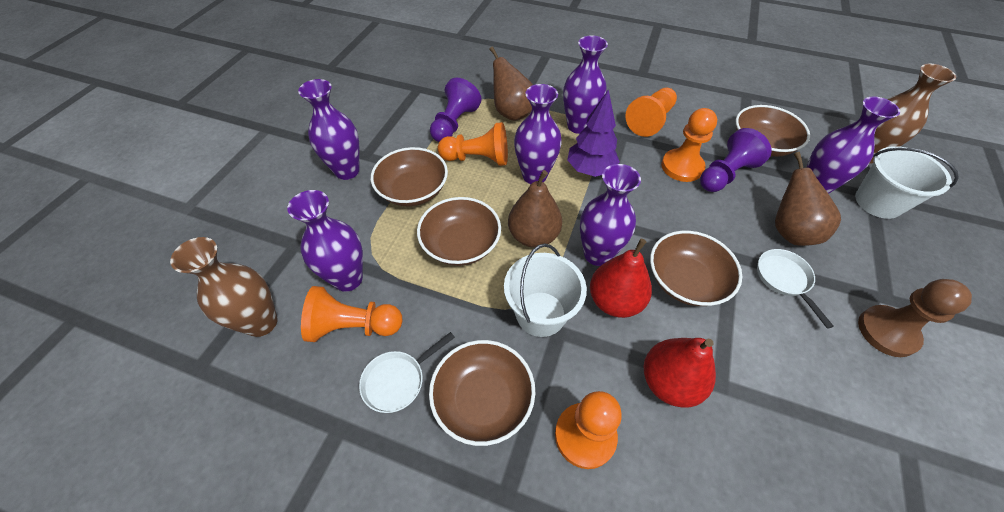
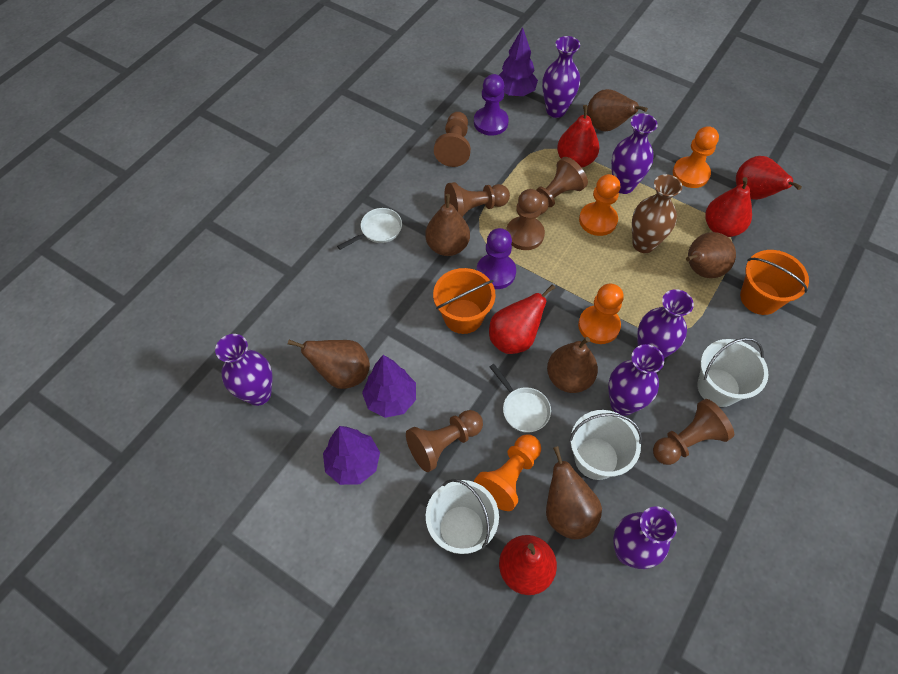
brown bowl: [371,147,448,206] [417,197,501,266] [429,340,535,446] [650,231,742,306] [736,105,810,157] = 5 -> none = 0
brown pawn: [858,279,972,357] = 1 -> [406,410,483,472] [434,112,471,167] [444,182,510,217] [506,189,545,250] [536,157,588,215] [653,399,734,465] = 6
brown pear: [489,47,533,121] [508,170,562,248] [775,152,841,246] = 3 -> [287,340,370,389] [425,194,470,256] [546,446,602,539] [547,337,598,393] [587,89,648,132] [686,232,736,278] = 6
brown vase: [170,237,278,337] [869,64,956,164] = 2 -> [632,174,682,253] = 1
orange bucket: none = 0 -> [433,268,496,334] [740,250,809,315] = 2
orange pawn: [301,286,403,342] [438,122,508,166] [555,391,622,469] [625,88,677,137] [661,108,717,182] = 5 -> [474,434,541,511] [578,283,624,344] [579,174,620,236] [673,126,719,188] = 4
purple tree: [567,89,620,177] = 1 -> [323,426,380,485] [362,355,416,418] [499,27,538,96] = 3
red pear: [590,239,652,318] [644,338,716,407] = 2 -> [489,284,555,354] [499,535,557,595] [557,105,599,168] [706,177,752,237] [736,156,802,200] = 5
white bucket: [504,244,587,337] [855,146,959,219] = 2 -> [426,479,499,554] [569,410,642,480] [697,338,769,407] = 3

